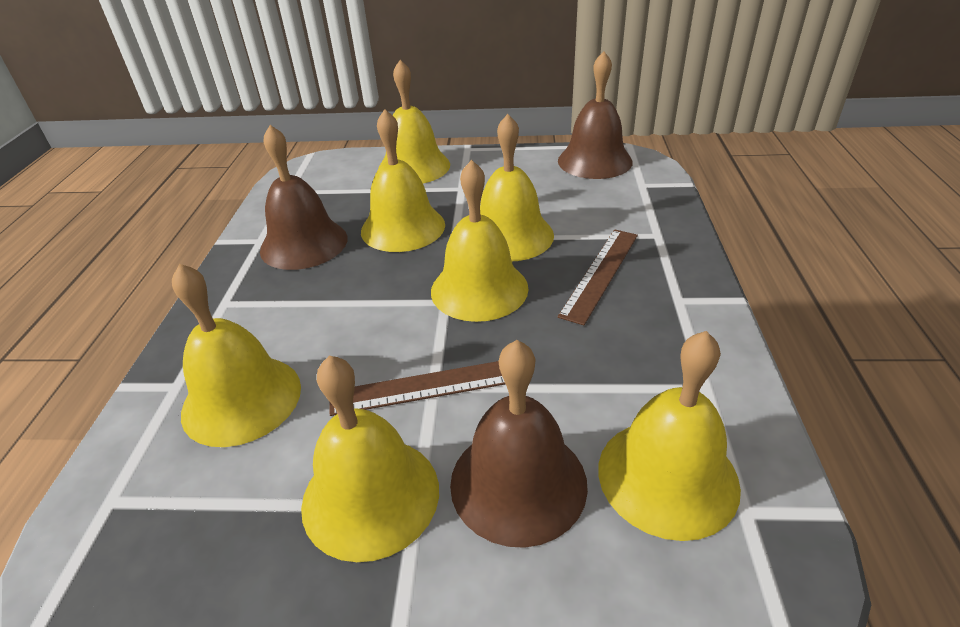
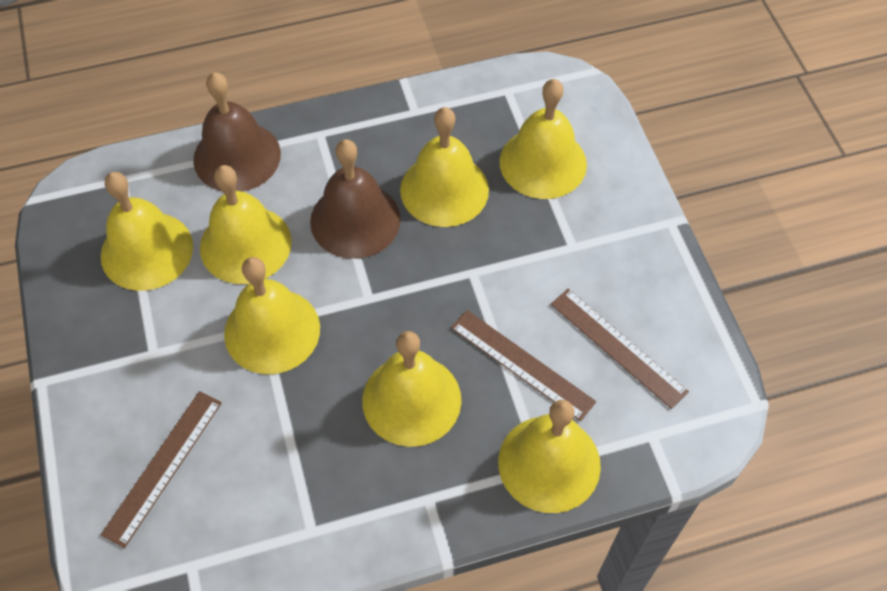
brown bell: [260,125,347,270] [450,340,588,548] [558,51,633,179] = 3 -> [193,72,281,192] [310,139,401,259] = 2
brown ruler: [329,361,505,416] [558,229,638,325] = 2 -> [101,391,222,548] [451,310,596,421] [551,289,689,409] = 3

